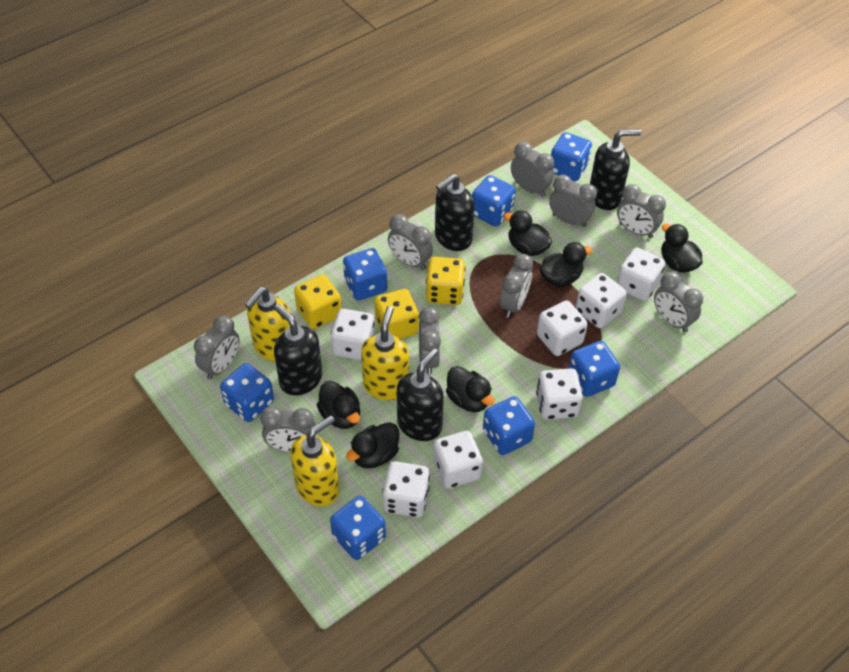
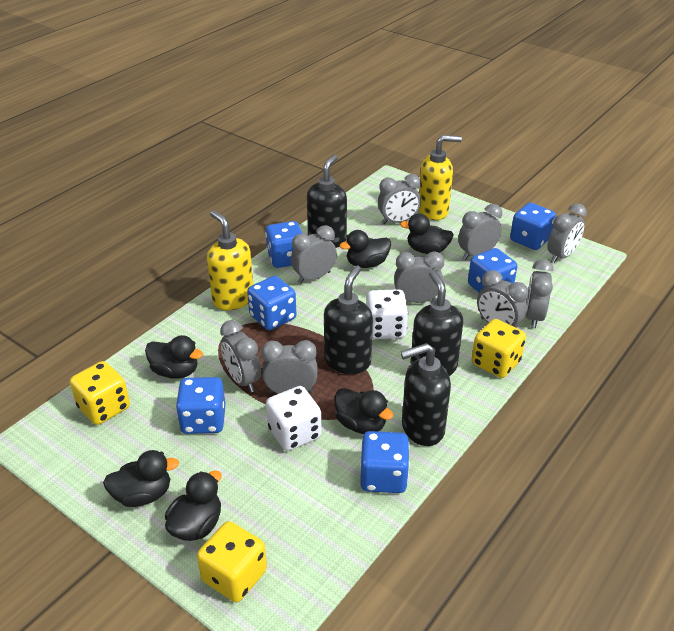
blue dice: [220,363,274,422] [330,496,386,560] [343,248,387,300] [472,175,516,226] [483,396,535,455] [551,132,592,181] [569,341,620,397] = 7 -> [176,377,226,434] [247,276,296,330] [265,221,303,268] [360,431,410,493] [468,248,517,292] [510,203,556,250] = 6
white dice: [331,309,375,360] [382,461,430,518] [433,431,483,489] [536,368,583,420] [537,301,588,356] [576,273,627,328] [617,248,665,301] = 7 -> [266,386,322,451] [367,289,408,339] = 2
yellow soap dispenser: [245,287,290,362] [290,415,340,507] [361,306,409,400] = 3 -> [207,210,253,310] [419,135,462,220] = 2

